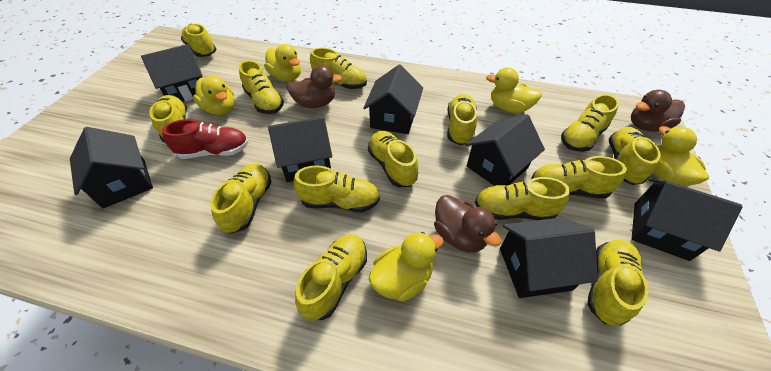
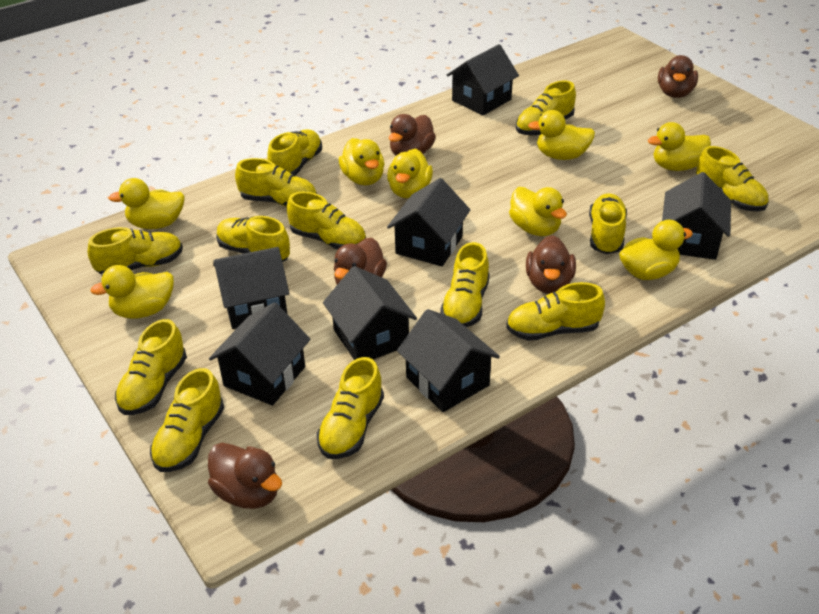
brown duck: [286,65,342,108] [434,195,501,253] [631,90,685,132] = 3 -> [208,443,282,509] [334,238,387,285] [389,114,436,156] [526,235,576,294] [658,55,698,98] = 5
red shoe: [162,119,248,159] = 1 -> none = 0
yellow duck: [193,76,235,115] [264,44,301,81] [368,232,443,302] [486,68,542,113] [653,126,709,186] = 5 -> [90,265,174,319] [109,178,185,229] [339,138,384,185] [387,149,433,198] [509,187,567,236] [528,110,595,160] [619,220,693,280] [648,122,711,171] = 8
yellow shoe: [149,95,187,142] [181,24,217,57] [210,164,272,234] [239,60,284,114] [294,166,380,212] [295,234,367,321] [310,48,367,89] [368,131,418,187] [447,94,477,145] [475,177,570,220] [531,156,627,198] [561,94,619,152] [587,239,648,326] [609,127,661,185] = 14 -> [88,227,183,275] [115,319,187,415] [150,368,224,472] [216,216,290,262] [235,158,317,207] [267,129,322,176] [287,192,366,250] [317,357,384,459] [440,242,490,327] [506,282,605,341] [516,80,576,136] [589,193,627,254] [696,146,768,211] = 13

